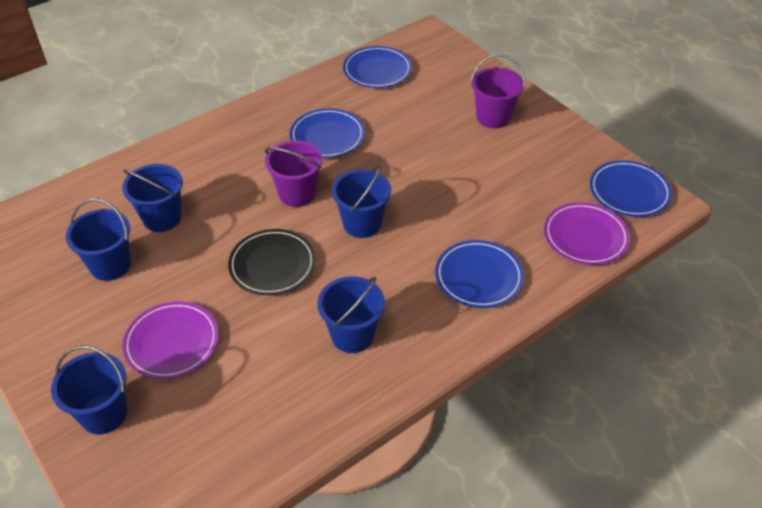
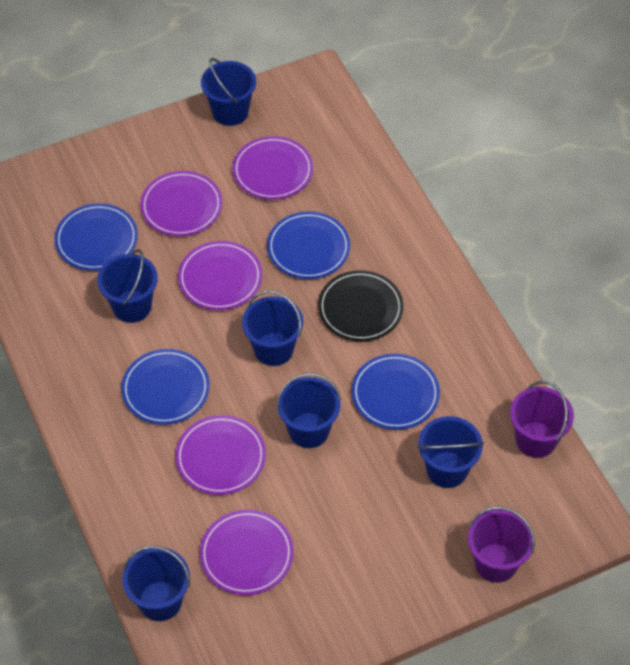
blue bucket: [51,345,127,434] [66,198,131,281] [122,164,183,232] [317,276,385,353] [332,164,391,238] = 5 -> [97,249,158,323] [122,546,190,621] [201,58,256,126] [242,290,303,366] [276,373,341,448] [417,416,484,488] = 6
purple plate: [122,301,219,379] [544,203,630,265] = 2 -> [140,171,222,236] [175,415,266,495] [178,241,262,310] [200,510,293,595] [232,136,313,200] = 5

